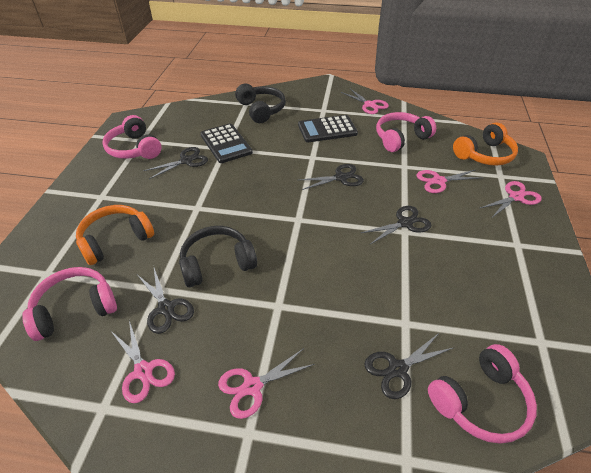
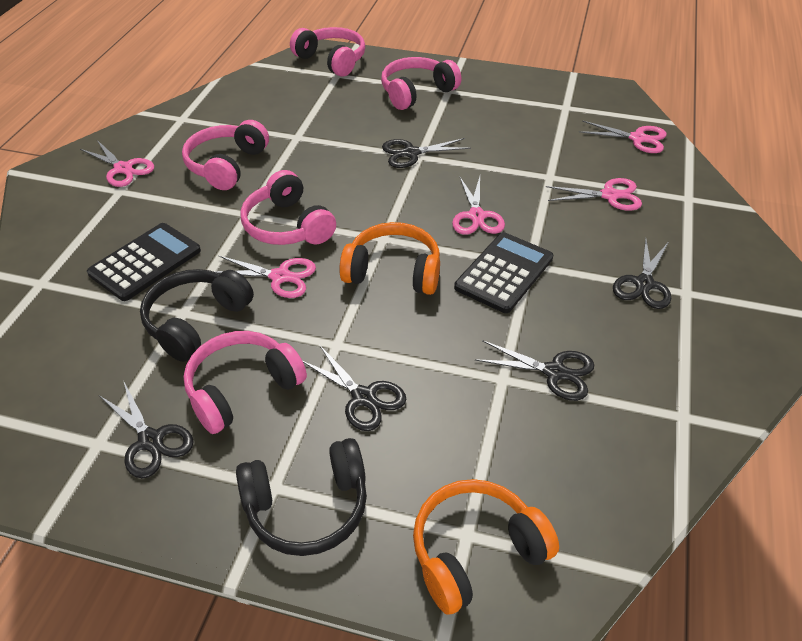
pink headphones: [22,267,117,341] [102,115,162,159] [376,112,436,152] [428,344,537,444] = 4 -> [182,120,269,190] [183,331,307,434] [240,170,336,245] [290,27,365,77] [381,57,461,110] = 5

